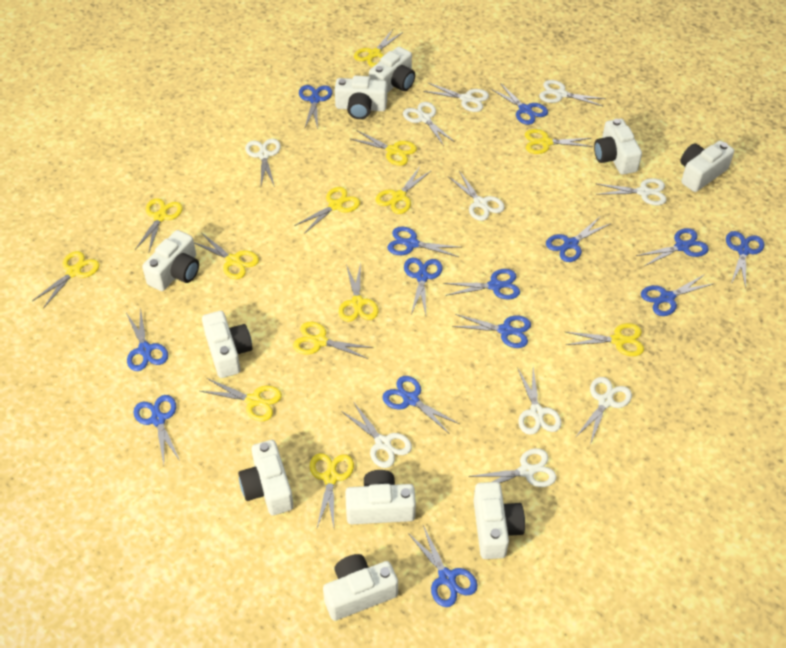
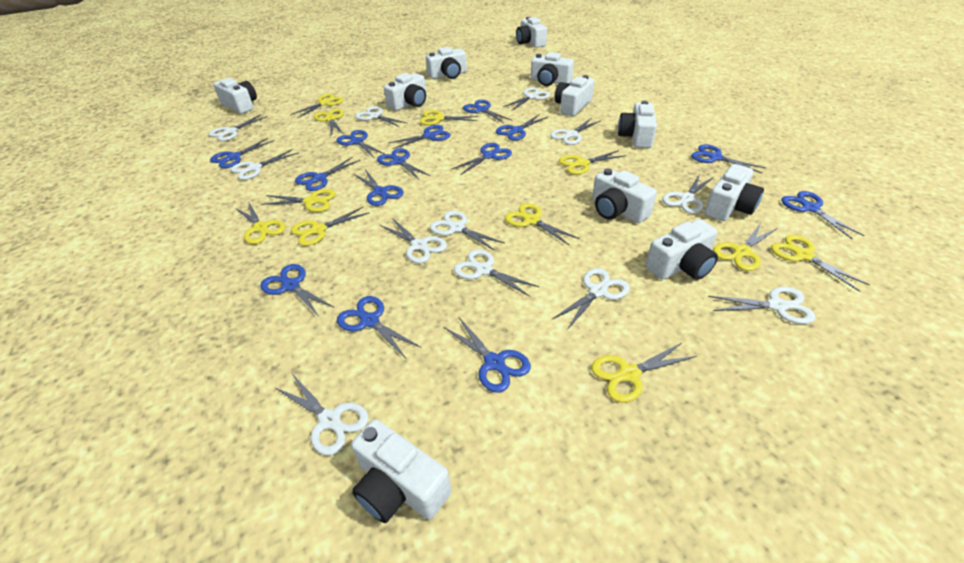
white camera: [142,230,199,291] [202,311,252,378] [238,440,294,515] [323,554,398,621] [335,76,387,119] [345,470,416,524] [369,47,415,93] [474,482,525,559] [594,119,642,175] [680,141,734,192] = 10 -> [213,78,257,114] [351,419,452,523] [384,73,427,111] [426,47,467,79] [516,17,547,48] [531,52,574,86] [554,75,594,116] [592,168,657,223] [618,101,657,148] [646,219,718,280] [705,164,764,221] = 11
white scissors: [245,139,281,187] [341,401,412,468] [403,102,455,146] [423,83,489,112] [449,171,505,221] [469,448,557,487] [518,368,562,435] [539,80,606,106] [575,377,632,445] [596,178,667,205] = 10 -> [209,114,267,141] [231,149,298,180] [274,374,369,455] [355,106,407,127] [380,218,447,263] [430,211,504,251] [454,249,539,297] [503,87,550,111] [550,118,602,145] [552,268,630,330] [662,174,714,214] [708,287,815,324] = 12
yellow scissors: [32,251,99,308] [135,198,183,252] [194,233,259,279] [200,378,282,421] [293,322,373,359] [294,187,360,234] [310,453,354,527] [339,263,379,322] [351,130,417,166] [354,29,403,67] [376,167,432,214] [525,129,593,154] [566,323,644,356] = 13 -> [235,201,286,244] [261,189,336,212] [291,94,344,118] [291,206,370,246] [314,109,344,135] [420,110,479,125] [505,203,580,246] [559,150,626,175] [591,342,697,403] [713,223,777,271] [771,234,870,292] = 11

